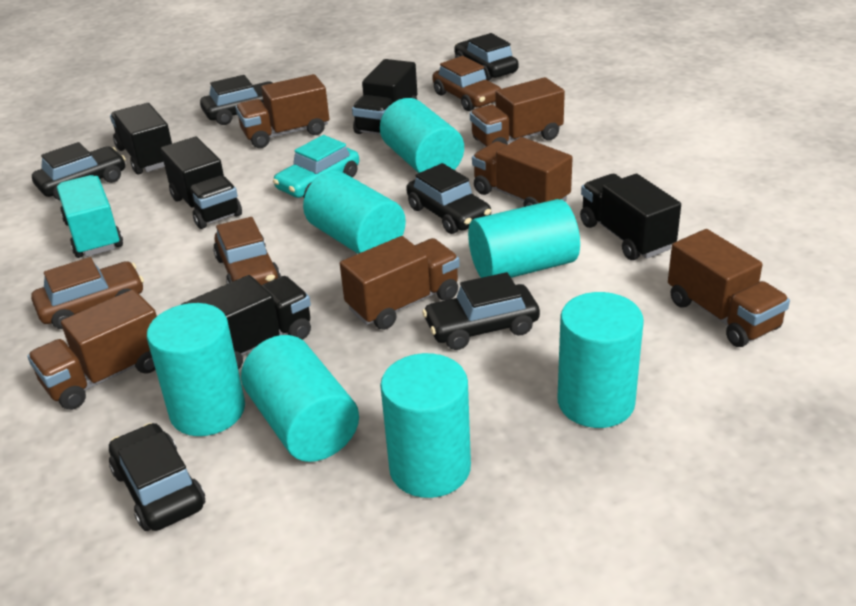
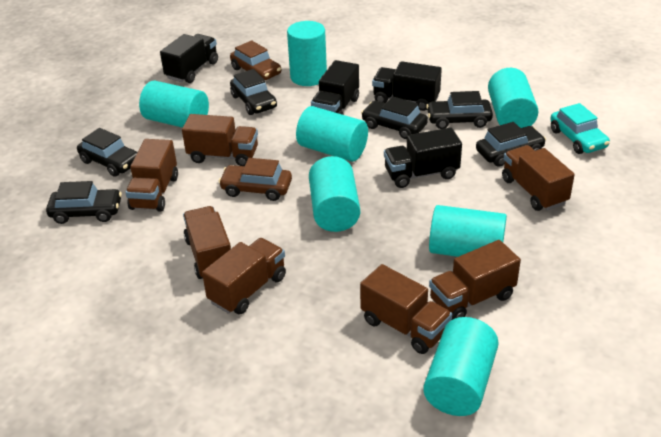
black truck: [110,103,172,174] [161,137,242,229] [181,275,311,370] [352,59,417,135] [580,174,681,260] = 5 -> [160,34,218,83] [311,60,359,115] [372,61,442,111] [384,127,462,188] = 4
brown car: [31,257,144,329] [213,217,281,285] [432,56,501,111] = 3 -> [219,158,292,201] [230,40,281,80] = 2
brown truck: [27,289,157,410] [236,74,329,148] [340,236,460,330] [470,77,565,146] [472,137,573,207] [668,229,790,347] = 6 -> [125,139,178,212] [182,114,258,166] [183,206,231,279] [202,238,286,315] [360,264,452,354] [429,240,521,320] [502,145,575,211] = 7
turquoise truck: [57,175,123,258] = 1 -> none = 0

